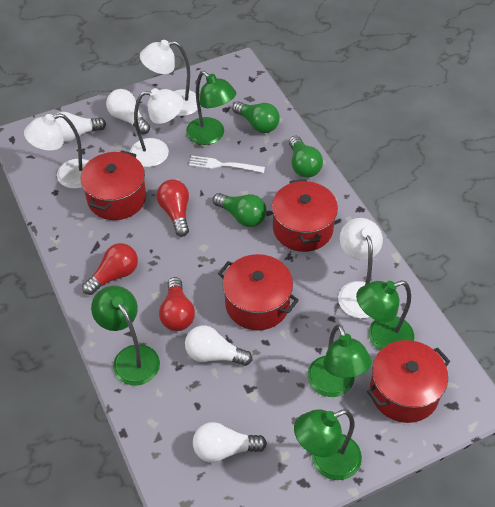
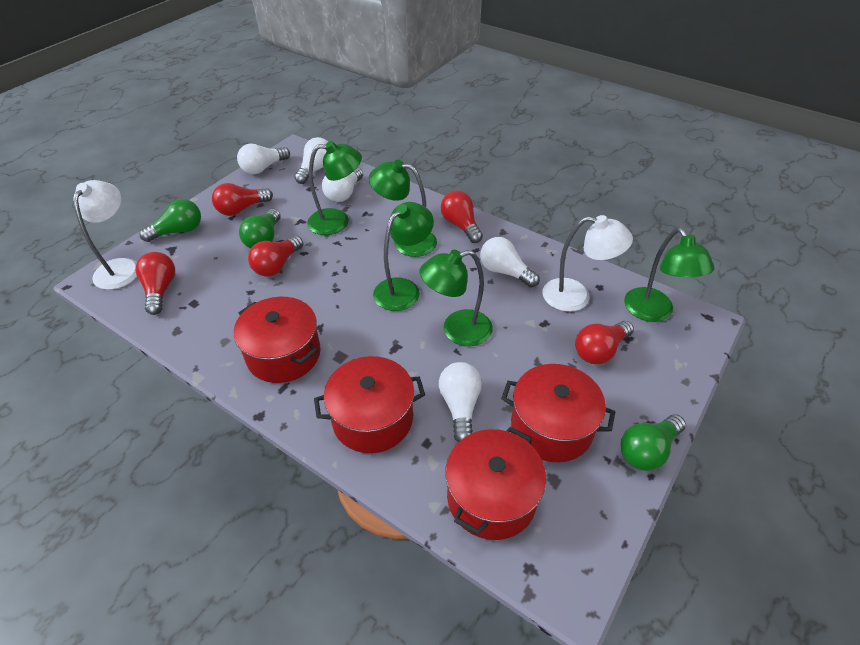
red light bulb: [82,243,138,295] [156,179,189,237] [159,277,195,331] = 3 -> [135,252,175,315] [212,183,273,216] [248,236,303,277] [441,191,483,243] [575,321,634,364] = 5
white fork: [189,155,265,173] = 1 -> none = 0
white lamp: [24,113,89,189] [130,88,184,167] [140,40,200,116] [338,218,383,318] = 4 -> [73,180,137,290] [542,215,633,312] = 2
white light bulb: [55,112,106,142] [106,89,150,134] [185,325,252,366] [193,422,267,463] = 4 -> [237,143,290,174] [294,137,328,184] [322,168,363,202] [439,362,482,442] [480,237,540,288] = 5

